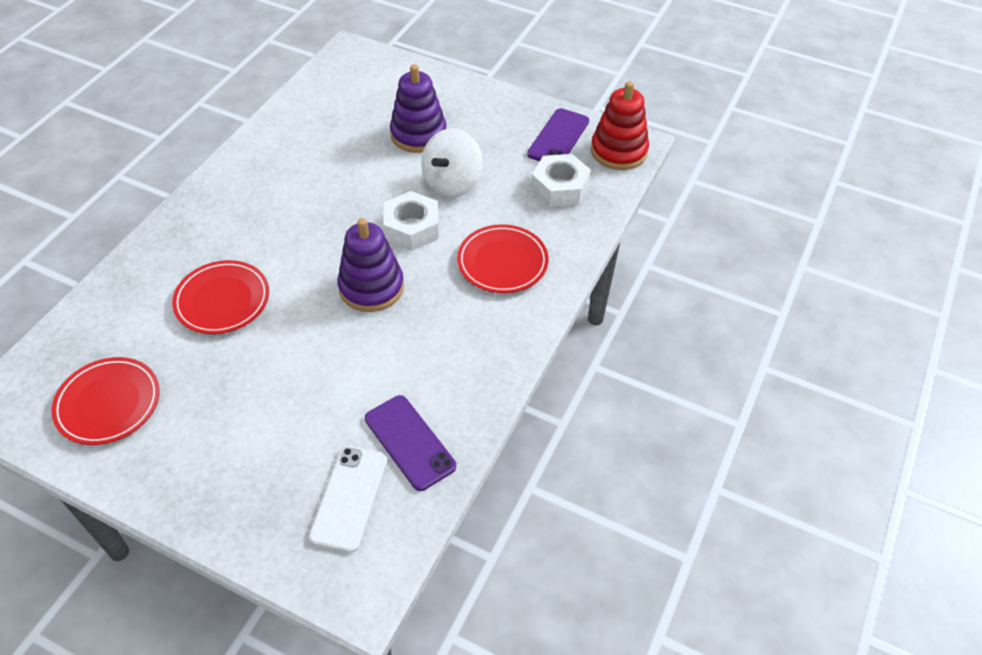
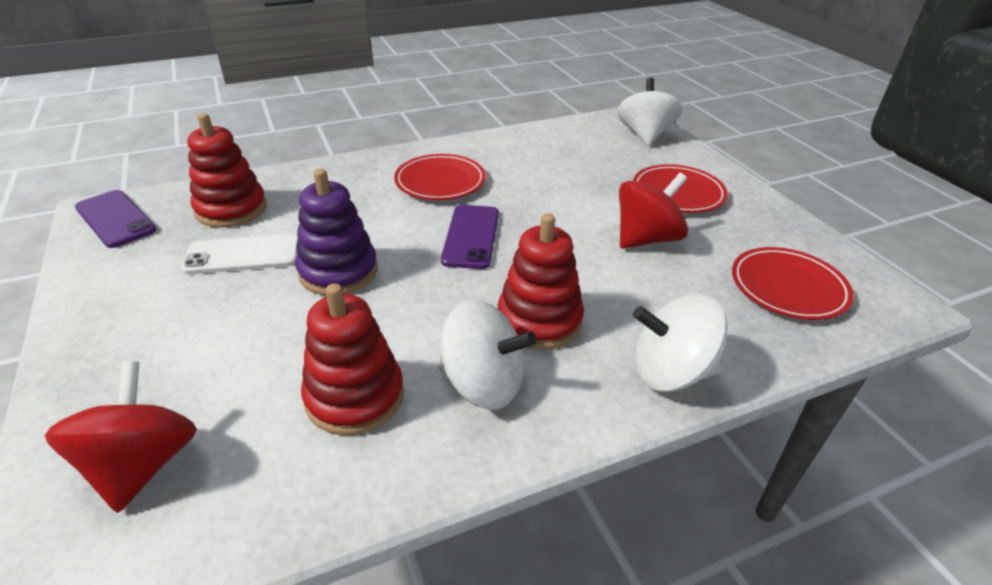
purple stacking toy: [337,218,404,312] [390,64,446,153] = 2 -> [295,169,378,295] = 1
red spinning top: none = 0 -> [45,361,197,513] [619,173,688,249] = 2
red stacking toy: [591,81,649,170] = 1 -> [187,113,267,228] [301,283,404,435] [498,213,584,350] = 3
white nut: [383,191,439,251] [531,154,591,207] = 2 -> none = 0
white spinning top: [421,129,483,197] = 1 -> [438,300,537,410] [617,78,683,146] [633,294,728,392] = 3

